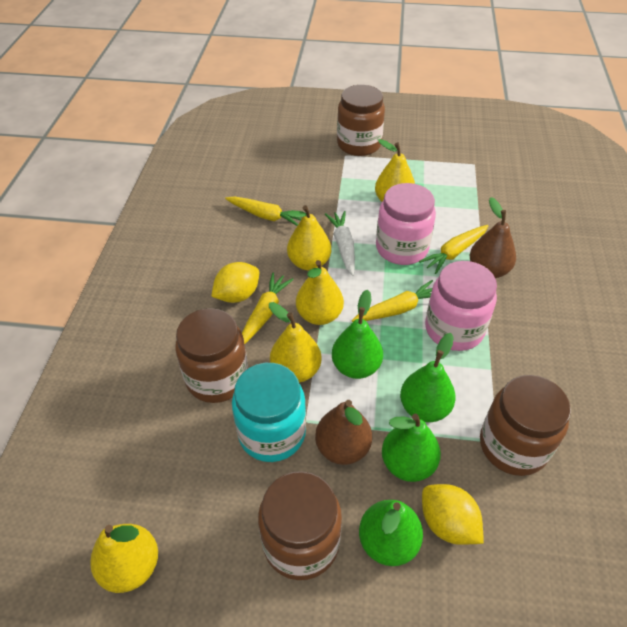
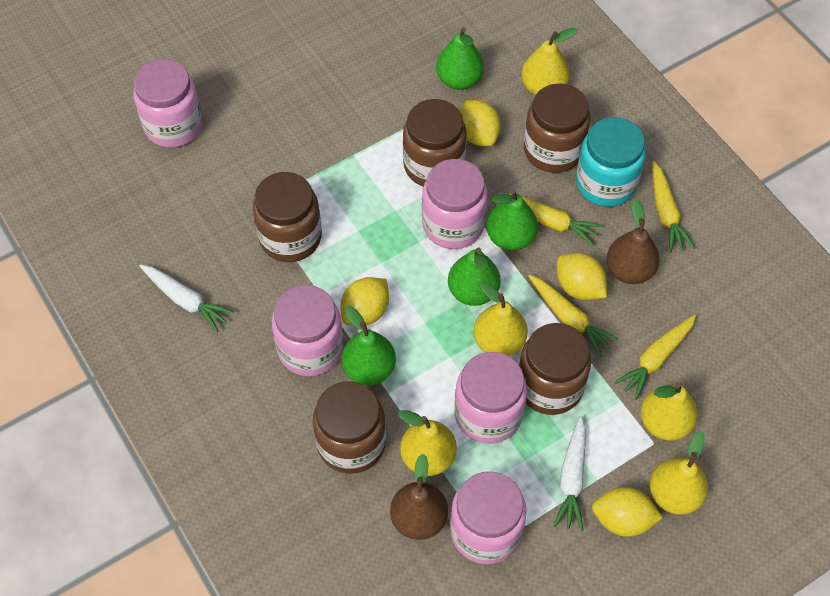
brown jar: [175,308,248,403] [258,471,342,580] [337,85,385,156] [480,375,571,476] = 4 -> [253,172,322,262] [313,381,386,474] [403,99,467,186] [519,323,591,415] [524,83,591,173] = 5
pink jar: [376,183,436,265] [425,261,497,351] = 2 -> [133,59,203,148] [272,285,344,377] [422,159,488,249] [450,471,527,564] [454,352,527,444] = 5
white carrot: [325,211,355,276] = 1 -> [140,265,234,332] [553,416,586,531] = 2
yellow lemon: [211,262,259,303] [422,484,484,545] = 2 -> [341,277,389,326] [460,100,501,146] [557,253,607,300] [592,487,663,537] = 4

